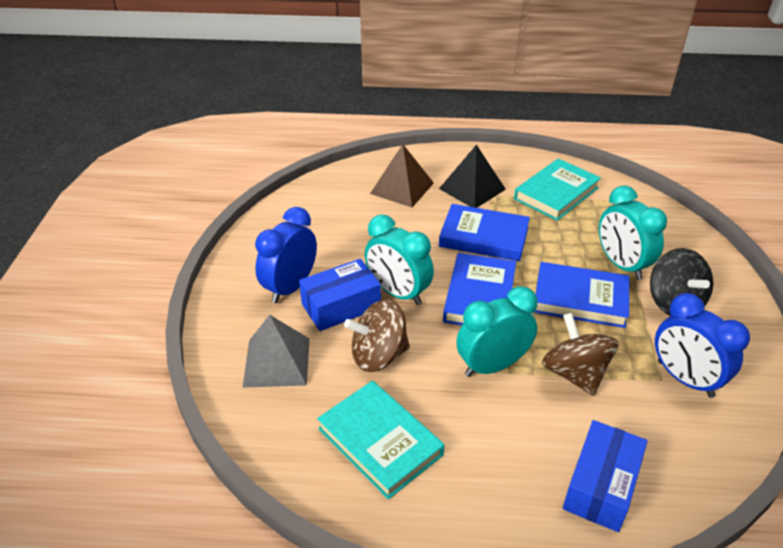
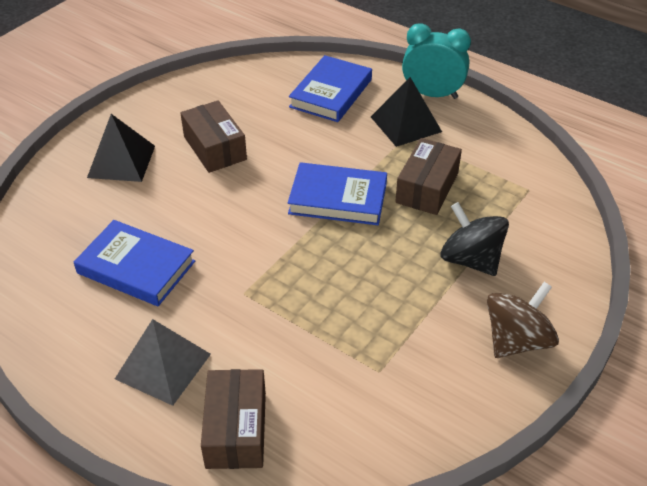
black pyramid: [439,145,506,208] = 1 -> [87,114,155,182] [371,77,442,147] = 2
blue box: [299,259,381,331] [563,420,648,532] = 2 -> none = 0
blue clock: [255,207,317,303] [655,293,750,398] = 2 -> none = 0
brown box: none = 0 -> [180,100,247,173] [201,369,266,469] [395,138,462,215] = 3
brown pyramid: [370,144,434,207] = 1 -> none = 0
brown spinning top: [344,299,410,372] [542,313,619,396] = 2 -> [487,282,559,358] = 1
turquoise book: [317,381,444,499] [514,158,601,221] = 2 -> none = 0
turquoise clock: [365,215,434,305] [456,286,538,377] [599,186,667,280] = 3 -> [402,23,471,99] = 1

